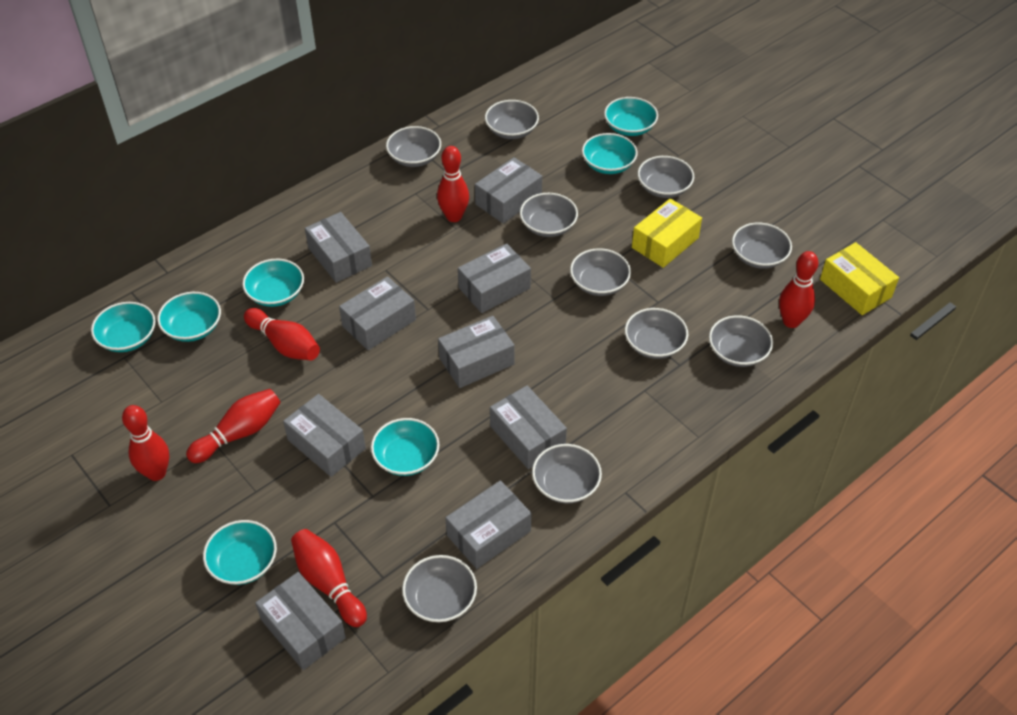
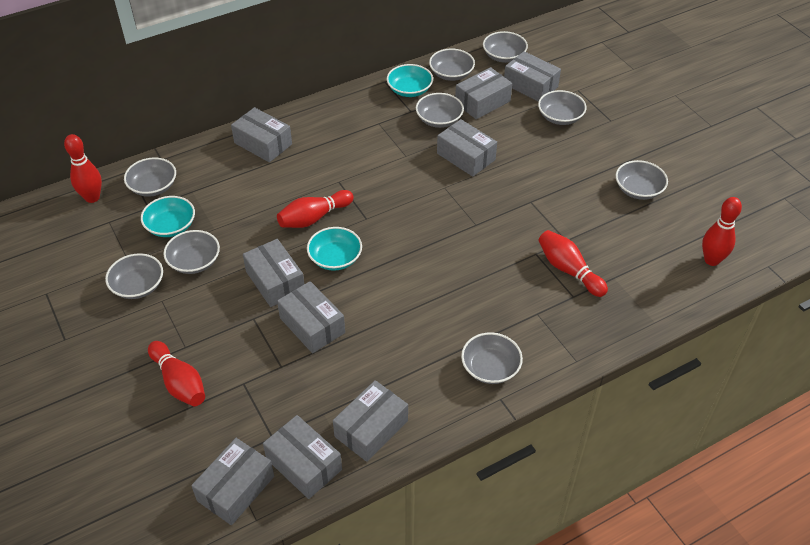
grey bowl: [386,126,441,167] [402,555,477,622] [485,100,539,139] [520,193,578,237] [532,444,602,503] [570,248,631,296] [625,308,688,359] [638,156,694,198] [709,315,773,367] [732,223,792,269] = 10 -> [105,253,163,299] [124,157,176,197] [163,230,220,274] [416,93,464,128] [429,49,475,81] [461,332,523,384] [483,31,528,63] [538,90,587,125] [616,160,668,200] = 9
red bowling pin: [122,405,169,481] [186,389,281,463] [244,308,320,360] [291,529,367,627] [437,146,469,222] [779,251,818,328] = 6 -> [64,134,102,203] [148,341,205,406] [277,190,354,228] [538,230,608,297] [702,197,742,266] = 5
turquoise bowl: [91,302,156,352] [157,292,221,342] [203,520,277,585] [242,259,304,307] [371,418,440,476] [582,133,638,174] [604,97,658,136] = 7 -> [141,196,195,237] [307,227,362,271] [387,64,433,97] = 3
yellow box: [632,198,702,268] [820,242,899,315] = 2 -> none = 0

